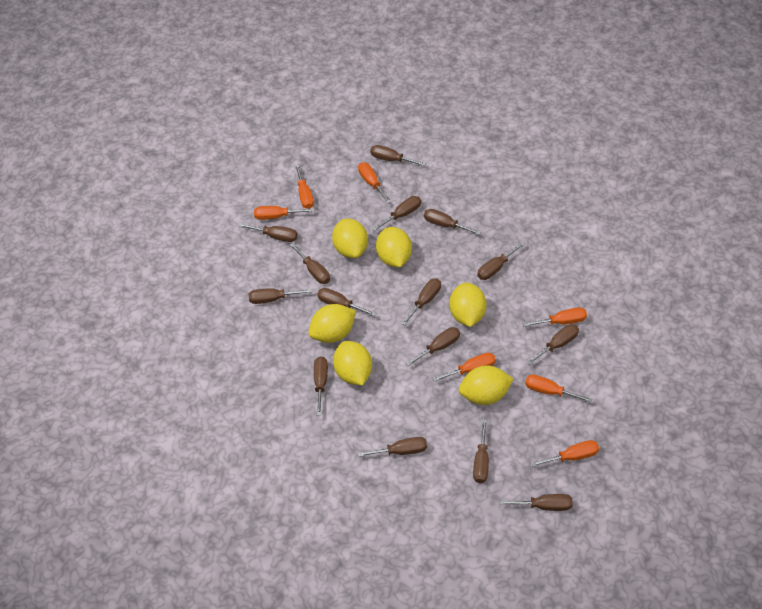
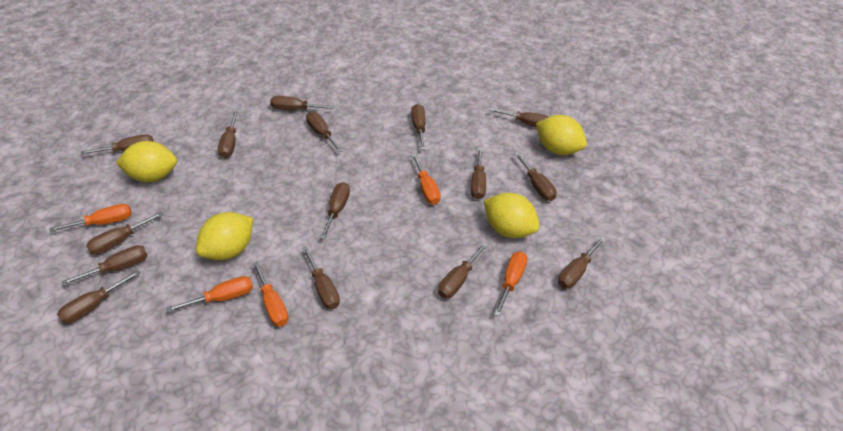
orange screwdriver: [254,206,314,220] [295,164,314,209] [358,162,391,204] [432,353,496,382] [522,307,587,327] [525,374,592,403] [531,440,599,467] = 7 -> [50,204,132,232] [167,276,253,312] [253,262,289,326] [411,154,441,205] [494,251,528,316] = 5
yellow lemon: [308,304,356,343] [332,219,368,258] [333,341,372,386] [376,227,412,267] [449,282,487,327] [459,366,514,405] = 6 -> [116,141,177,182] [196,212,253,260] [484,193,539,238] [536,115,587,155] = 4

